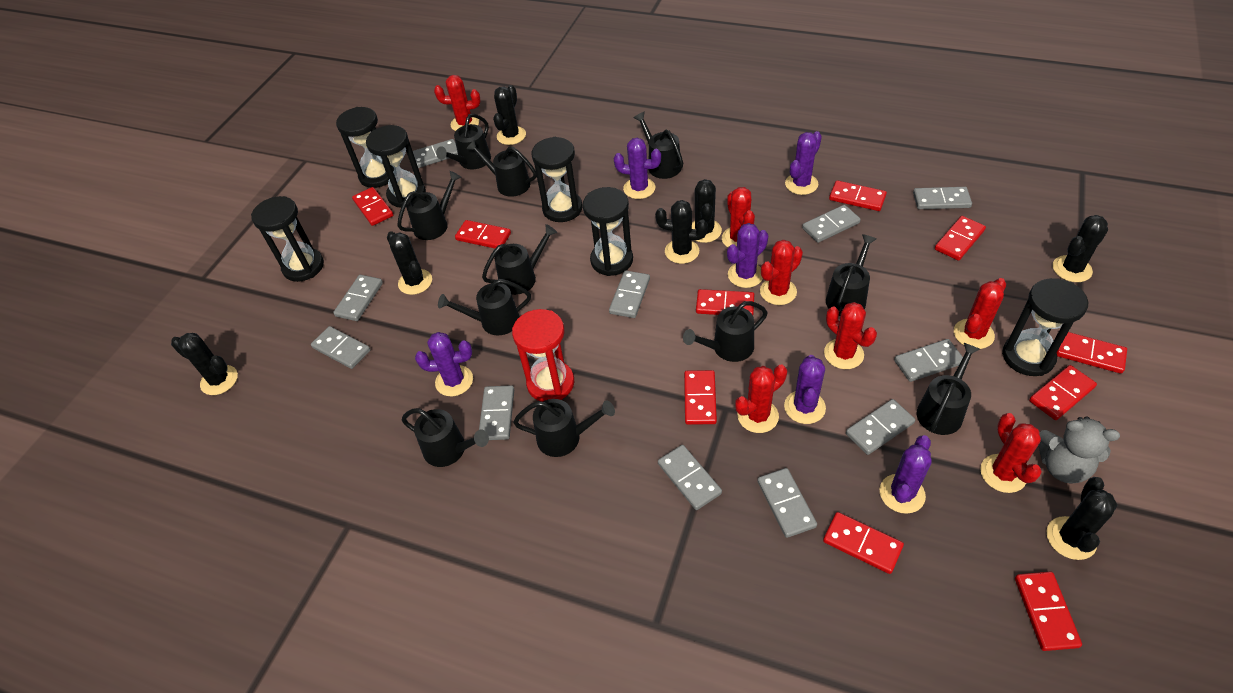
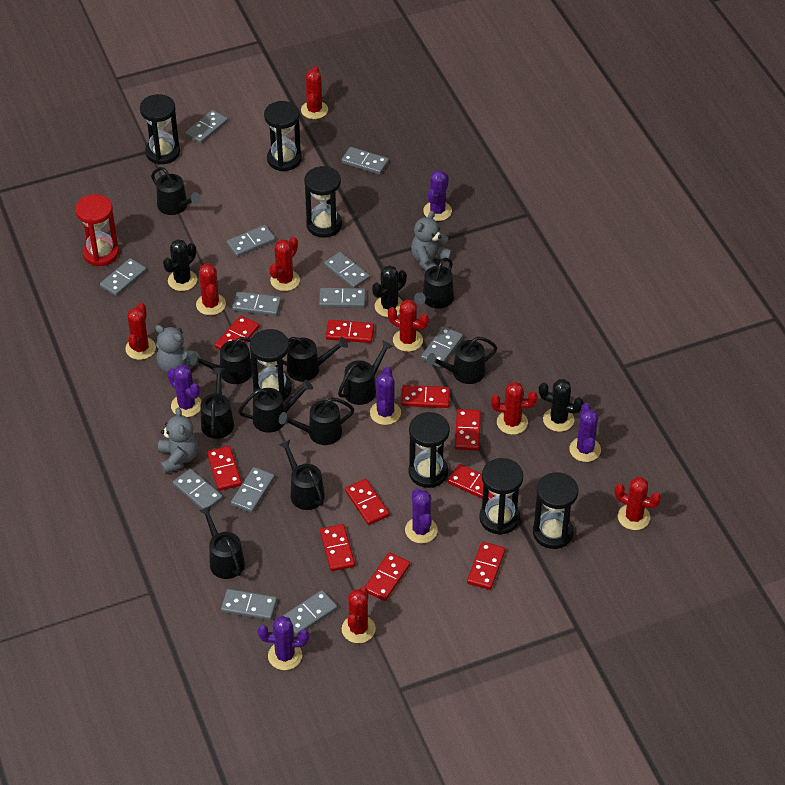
black cactus: [171,333,238,395] [387,231,432,295] [493,85,526,145] [655,200,708,264] [692,179,722,243] [1046,477,1117,560] [1053,215,1108,282] = 7 -> [163,239,197,291] [372,265,407,317] [539,379,584,432] = 3
black hourglass: [251,196,324,282] [336,107,394,188] [366,125,426,208] [532,137,582,222] [582,187,633,276] [1002,278,1088,376] = 6 -> [140,94,180,165] [250,329,292,401] [264,101,302,171] [304,166,342,238] [408,412,450,488] [479,458,523,535] [533,472,578,549] = 7
grey domino: [311,326,370,369] [333,275,383,321] [413,139,458,168] [479,385,514,440] [609,270,650,318] [658,445,722,510] [757,468,817,538] [802,205,861,243] [846,399,915,455] [894,339,963,382] [913,187,972,209] = 11 -> [100,258,147,296] [173,468,223,509] [185,110,228,144] [221,589,277,621] [227,225,276,257] [231,467,275,513] [232,291,281,316] [283,590,338,636] [319,288,366,308] [324,252,370,288] [342,147,389,175] [421,326,463,367] = 12
grey teddy bear: [1038,416,1120,484] = 1 -> [155,325,201,373] [158,407,198,474] [411,211,452,271] = 3
red cactus: [434,75,480,131] [722,187,755,247] [735,364,787,433] [760,240,803,305] [824,302,877,369] [954,278,1006,349] [980,413,1042,493] = 7 -> [125,303,156,360] [196,263,226,315] [269,237,300,291] [301,66,328,119] [342,587,376,643] [388,300,429,352] [491,382,538,435] [614,477,661,530] = 8

